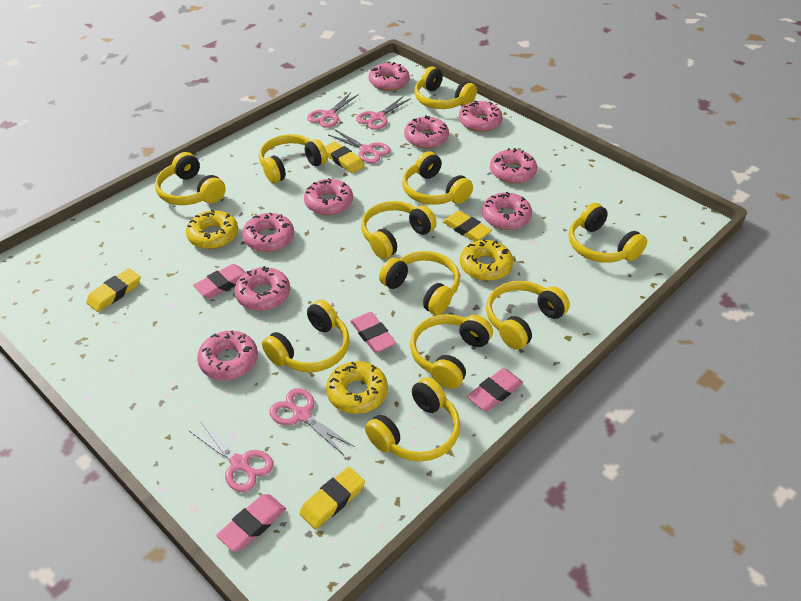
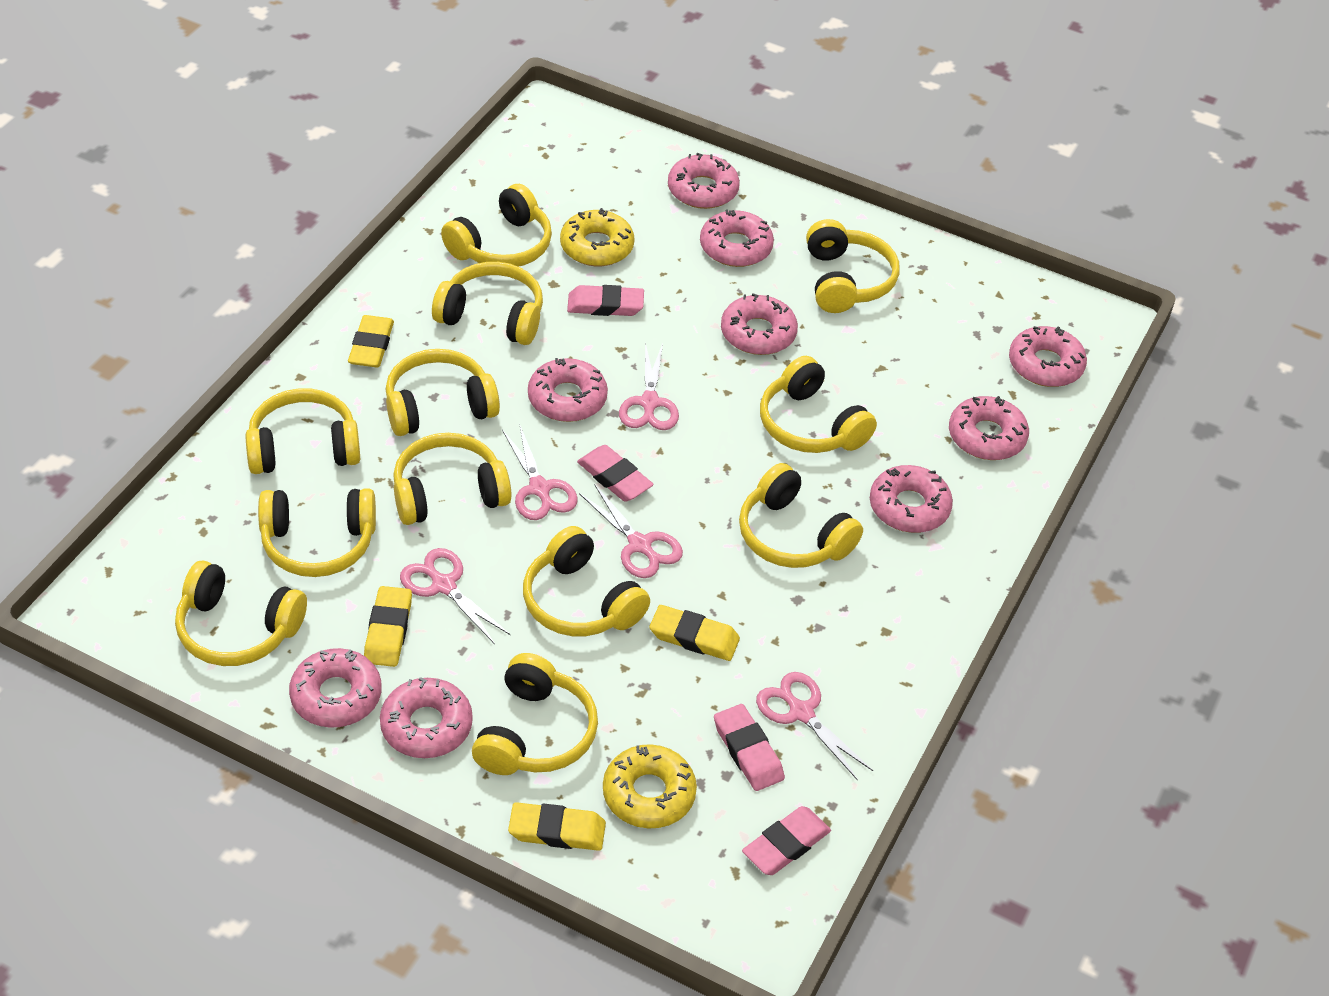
yellow donut: [186,210,238,249] [326,361,388,414] [460,239,513,281] = 3 -> [560,208,635,267] [603,744,697,829] = 2
yellow headphones: [155,152,226,205] [259,134,328,183] [262,300,350,372] [361,201,437,259] [365,377,460,462] [379,251,460,315] [402,151,473,205] [410,314,493,389] [414,67,477,109] [486,281,570,350] [569,203,647,263] = 11 -> [175,560,307,666] [245,388,360,474] [258,488,376,577] [386,349,500,436] [393,433,511,525] [432,262,543,345] [441,184,552,267] [472,653,598,775] [523,526,650,636] [739,463,863,568] [760,356,877,453] [806,219,899,313] = 12

